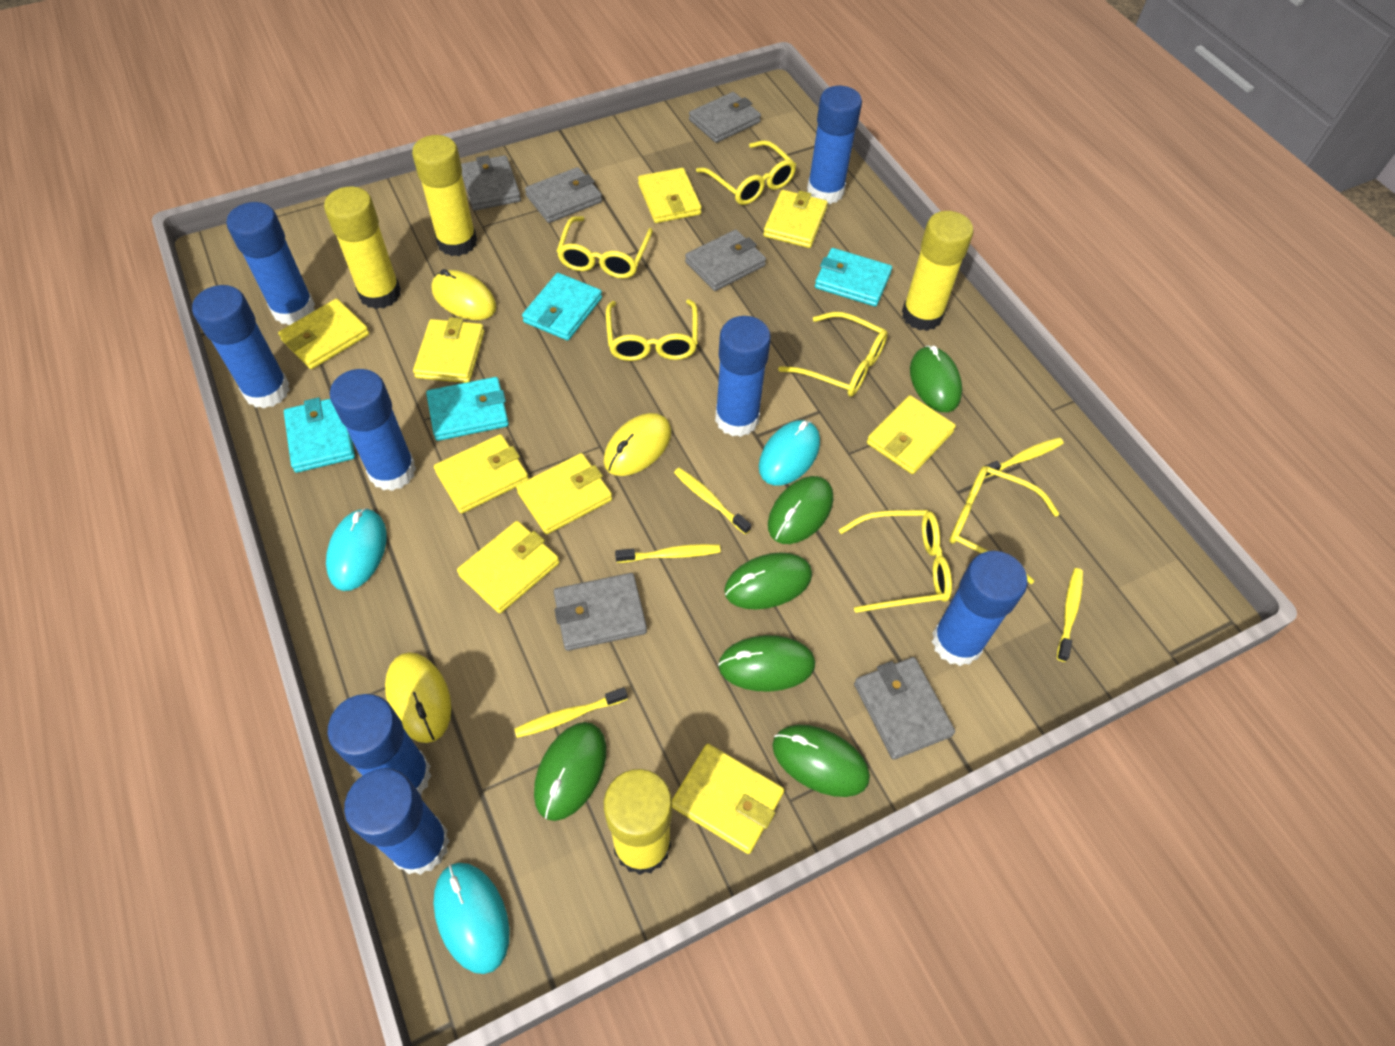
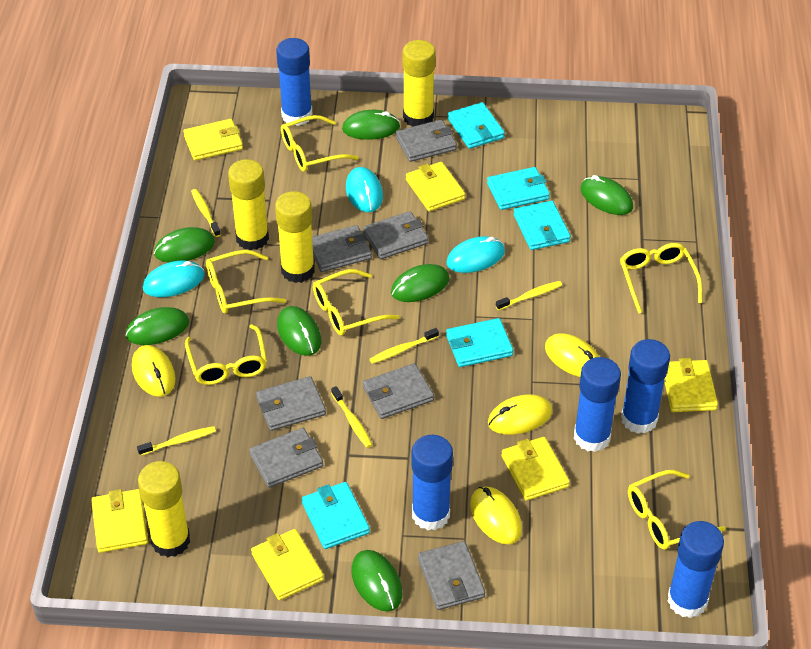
blue glue stick: [192,285,290,408] [227,202,315,325] [327,694,431,795] [330,369,416,491] [344,768,450,875] [715,316,771,437] [807,86,862,204] [932,551,1028,666] = 8 -> [276,38,312,126] [411,435,453,530] [574,357,621,452] [621,339,670,434] [667,521,724,618] = 5
green mouse: [534,722,606,821] [718,635,815,692] [724,552,812,609] [768,476,833,544] [772,725,870,797] [910,346,962,412] = 6 -> [125,307,189,345] [154,227,215,262] [277,306,321,356] [342,110,400,140] [351,550,403,612] [391,264,450,302] [580,175,633,215] = 7
grey wallet: [461,155,521,211] [525,167,602,223] [554,573,647,651] [685,230,766,291] [689,92,761,143] [854,657,955,760] = 6 -> [249,428,323,488] [256,376,326,431] [312,225,372,272] [363,211,429,259] [363,363,434,419] [396,119,457,162] [418,541,485,610] = 7
turquoise wallet: [284,397,355,473] [426,377,509,441] [522,273,602,341] [815,248,892,307] = 4 -> [302,482,370,549] [446,318,513,367] [448,102,505,149] [487,167,550,210] [513,201,571,250] = 5
yellow mouse: [385,652,451,743] [431,269,497,320] [604,413,671,476] = 3 -> [132,345,176,397] [470,487,522,544] [488,394,552,435] [545,333,599,377] = 4
yellow wallet: [278,299,369,369] [413,317,484,383] [434,434,529,513] [457,521,559,614] [516,453,612,534] [638,168,702,223] [672,744,784,854] [763,190,828,248] [867,395,956,474] = 9 -> [91,489,148,553] [183,119,243,161] [251,529,324,600] [406,162,465,211] [502,437,570,501] [664,358,718,412] = 6

